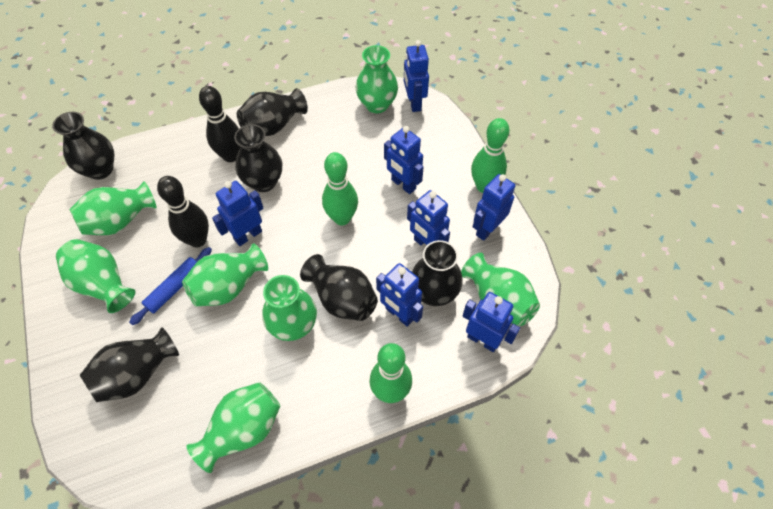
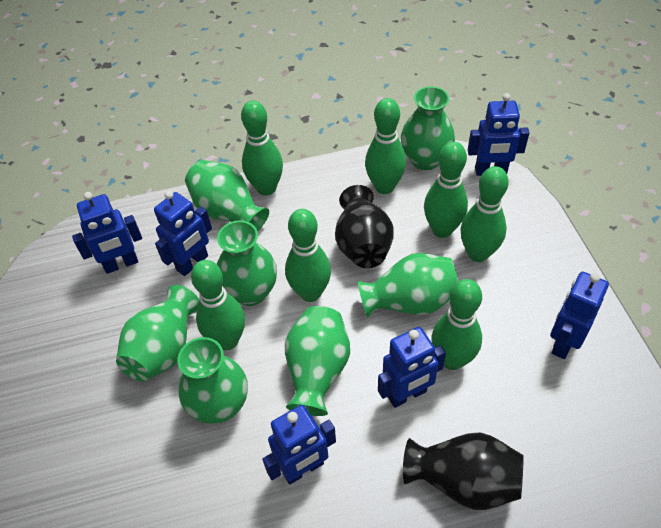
black bowling pin: [157,176,209,247] [199,86,241,162] = 2 -> none = 0
black vase: [52,112,114,180] [80,327,179,402] [234,124,282,192] [237,88,308,136] [300,254,378,321] [412,240,463,306] = 6 -> [335,185,394,268] [403,433,524,510] = 2
blue robot: [212,181,264,246] [376,263,423,327] [384,126,424,194] [404,40,429,112] [407,190,450,246] [463,292,520,352] [473,174,515,241] = 7 -> [72,192,142,274] [154,191,212,276] [263,405,336,485] [378,327,446,408] [468,93,529,176] [550,272,609,359] = 6
blue rolling pin: [129,247,212,325] = 1 -> none = 0
green bowling pin: [322,152,358,225] [370,343,412,403] [471,118,509,193] = 3 -> [191,260,245,350] [241,100,283,196] [285,209,331,302] [365,98,406,194] [424,142,468,238] [431,279,482,370] [460,166,509,262] = 7

